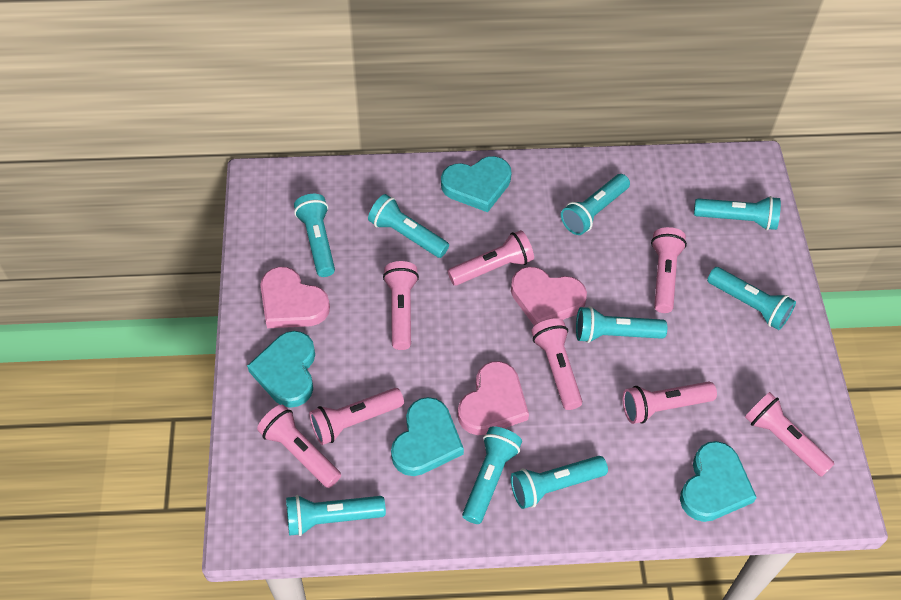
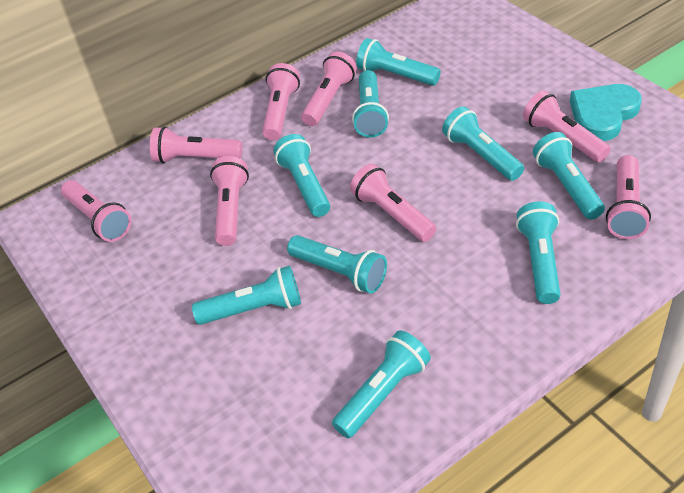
pink heart: [260,267,330,328] [458,361,529,435] [511,267,587,326] = 3 -> none = 0
turquoise heart: [247,331,315,408] [391,397,464,476] [441,156,511,212] [680,441,757,522] = 4 -> [570,84,642,141] = 1

